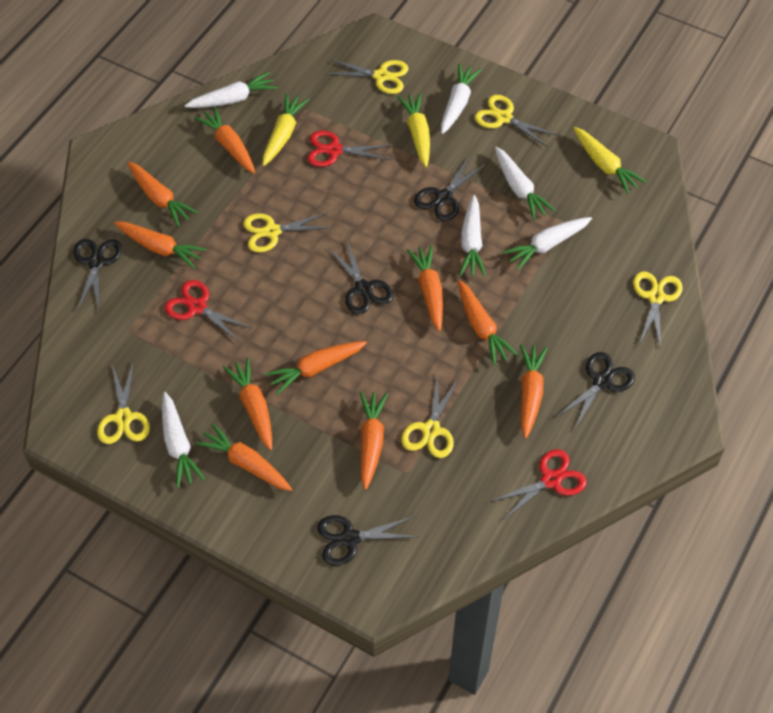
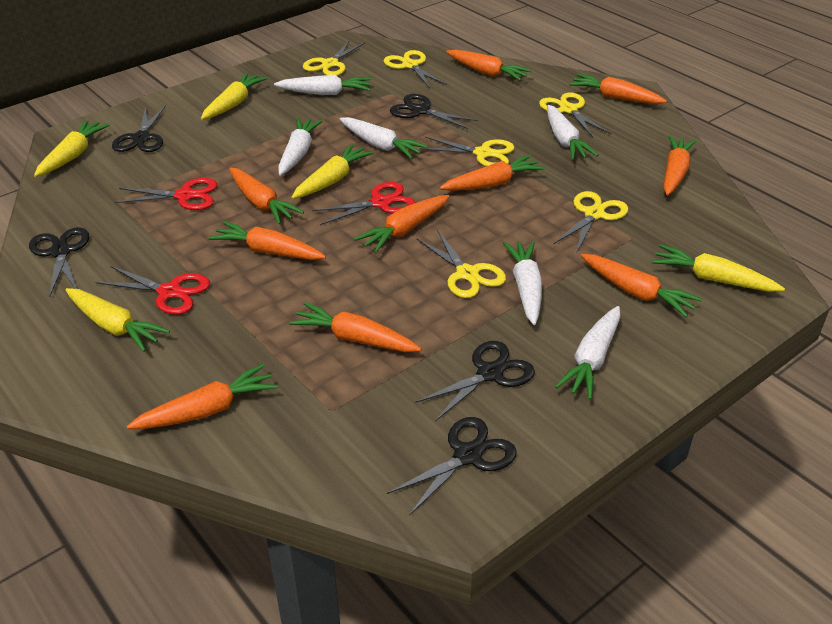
yellow carrot: [263,93,309,166] [397,93,430,167] [573,127,647,194] = 3 -> [34,120,110,177] [65,288,170,352] [201,73,268,120] [291,144,374,199] [652,244,785,292] = 5

